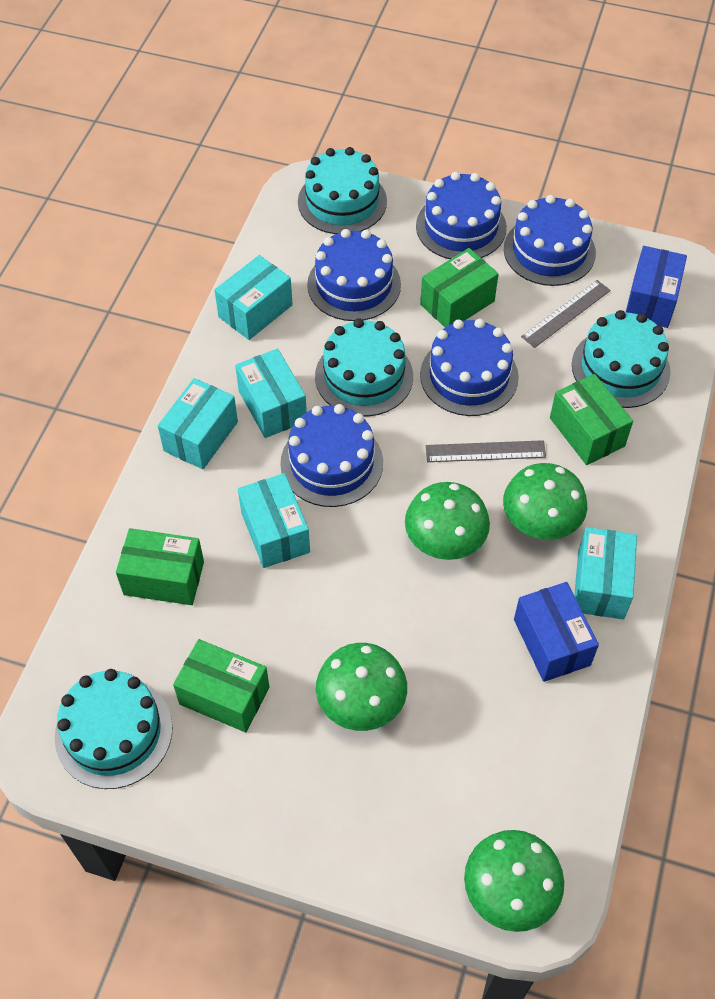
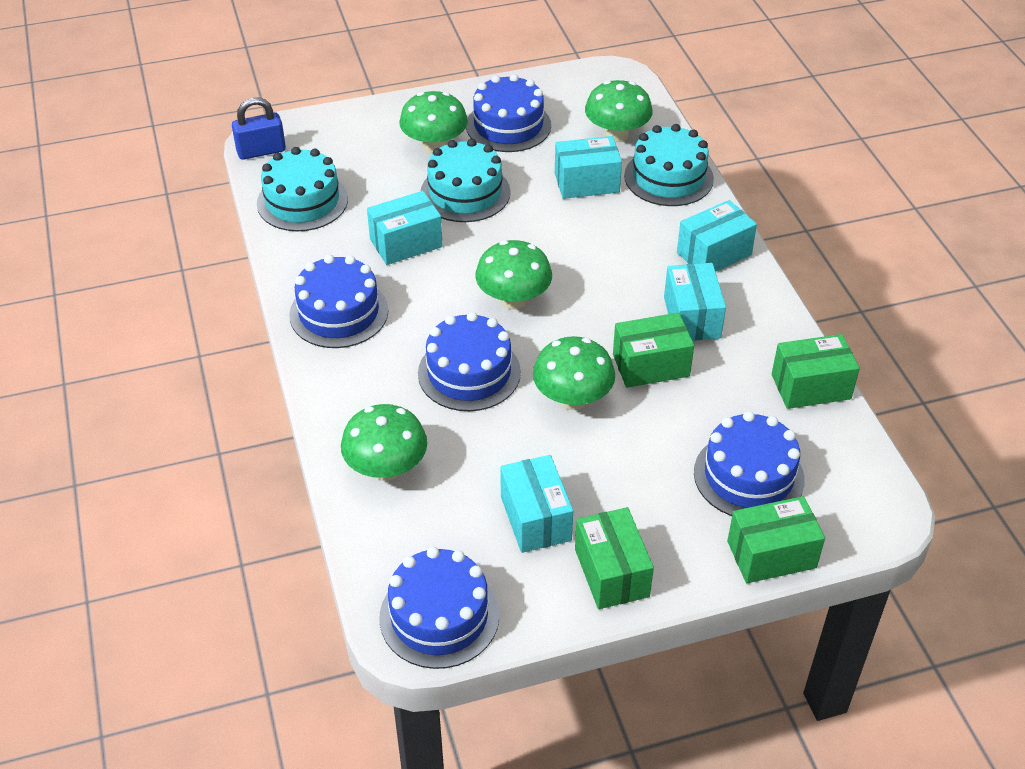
blue box: [514,582,599,682] [625,246,687,328] = 2 -> none = 0
blue padlock: none = 0 -> [232,97,286,160] = 1
green mushroom: [316,643,407,731] [405,482,490,560] [464,830,564,932] [503,463,587,540] = 4 -> [341,404,427,481] [399,91,468,154] [475,240,552,310] [533,336,615,410] [585,80,653,142] = 5
grey ruler: [426,440,546,462] [521,280,611,348] = 2 -> none = 0
turquoise cake: [55,669,173,789] [298,147,387,234] [315,318,413,416] [572,310,670,408] = 4 -> [257,147,348,231] [421,139,511,222] [624,124,714,206] = 3

